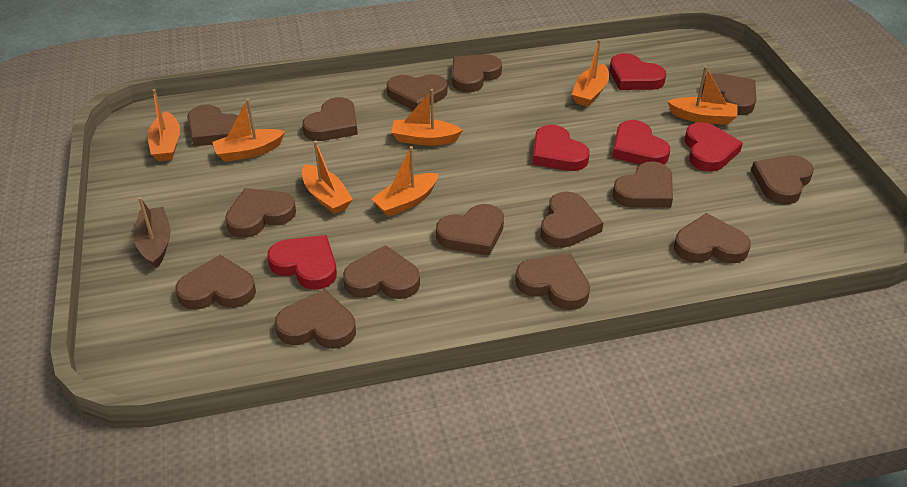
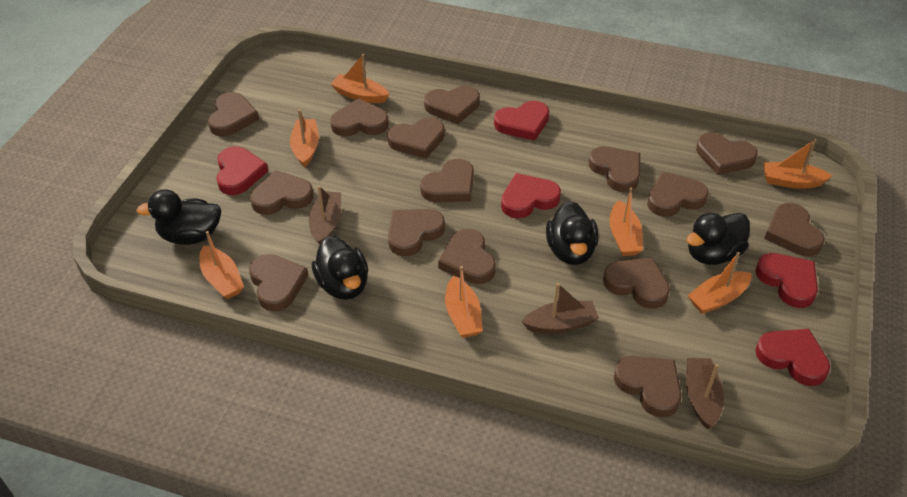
black duck: none = 0 -> [137,189,221,245] [312,236,368,300] [546,201,599,265] [687,213,750,265] = 4
brown boat: [134,197,171,268] = 1 -> [309,186,341,245] [522,283,599,334] [686,358,724,429] = 3

